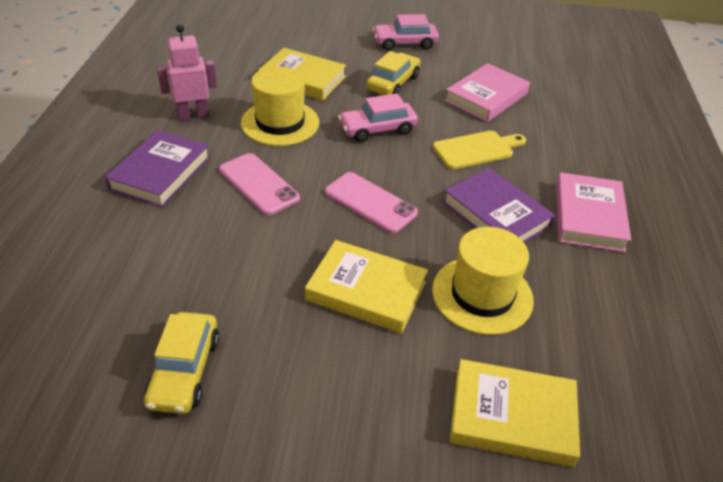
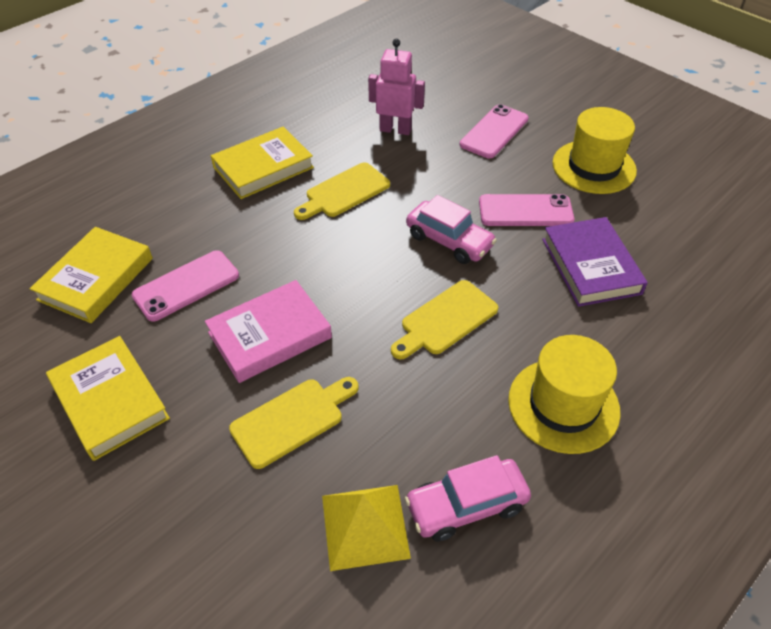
pink book: [444,63,530,122] [556,172,631,252] = 2 -> [205,280,332,383] = 1
pink phone: [219,153,300,215] [325,172,418,233] = 2 -> [132,250,239,322] [460,104,529,158] [479,194,574,226] = 3
purple book: [105,130,210,208] [443,168,555,243] = 2 -> [542,217,648,307] = 1
yellow car: [144,312,220,414] [366,51,420,95] = 2 -> none = 0
yellow cutting board: [433,131,526,169] = 1 -> [229,377,358,469] [294,162,390,220] [391,280,498,359] = 3
yellow pyramid: none = 0 -> [322,485,411,571] = 1

